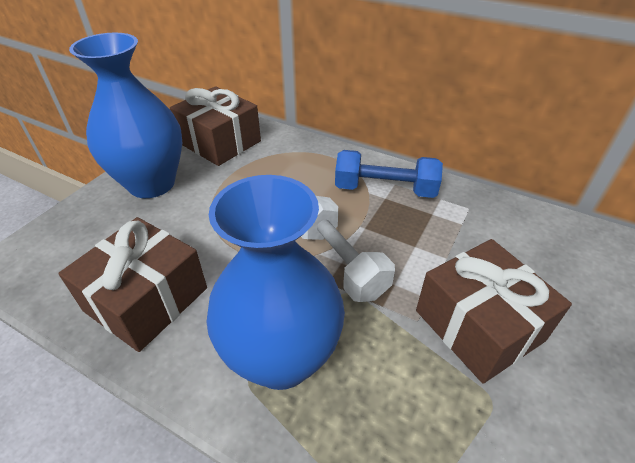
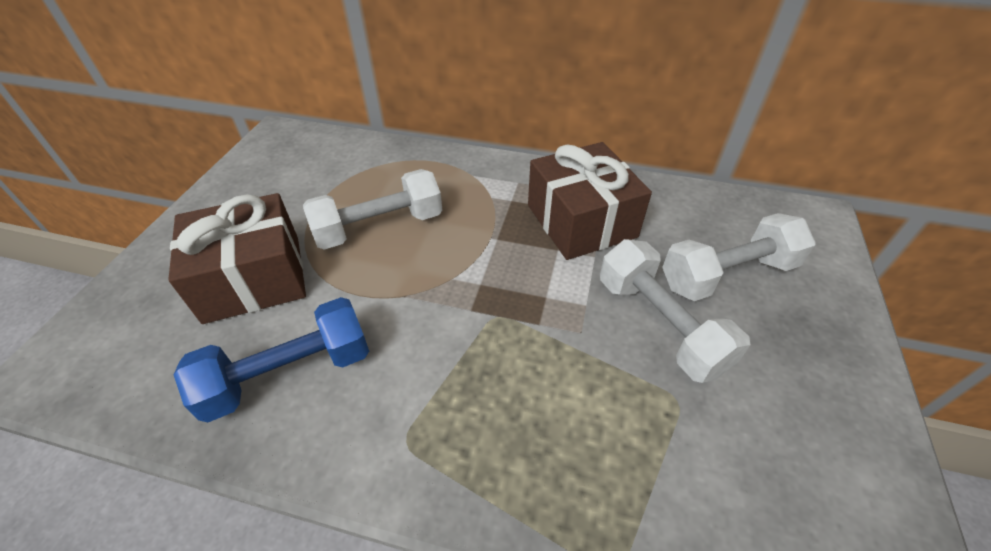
blue vase: [69,33,182,198] [206,175,345,390] = 2 -> none = 0
brown gift: [58,217,207,352] [170,86,261,166] [416,239,572,384] = 3 -> [168,193,306,324] [528,142,652,260] = 2
white dumbbell: [301,196,395,302] = 1 -> [303,169,442,250] [600,239,751,383] [662,213,816,301] = 3

